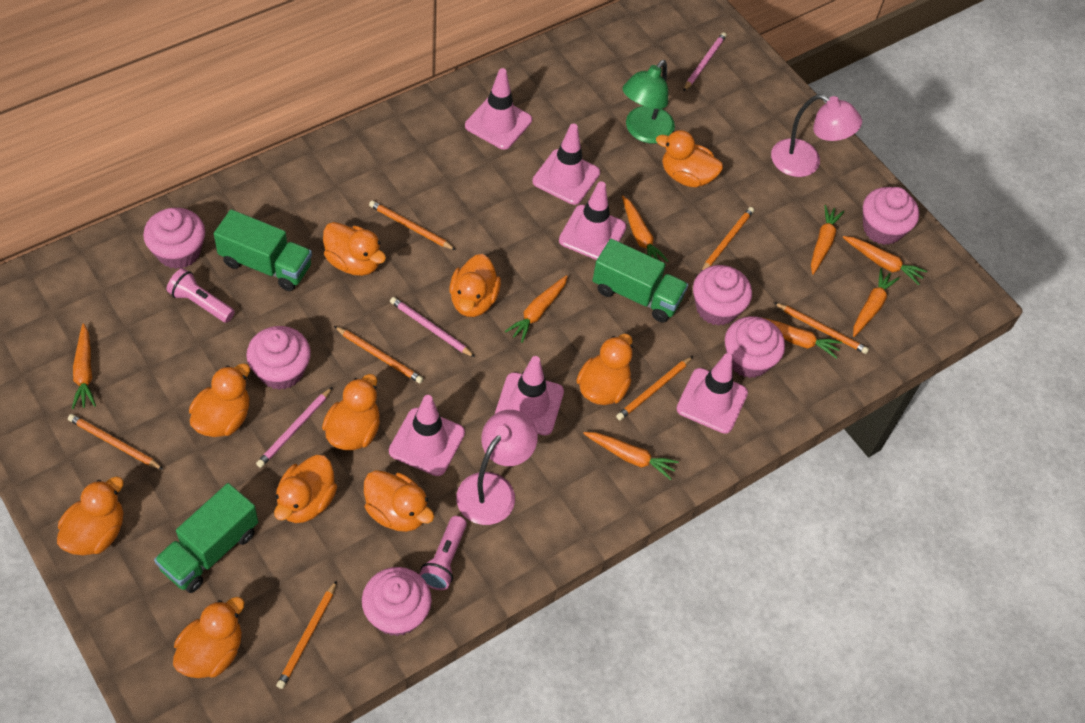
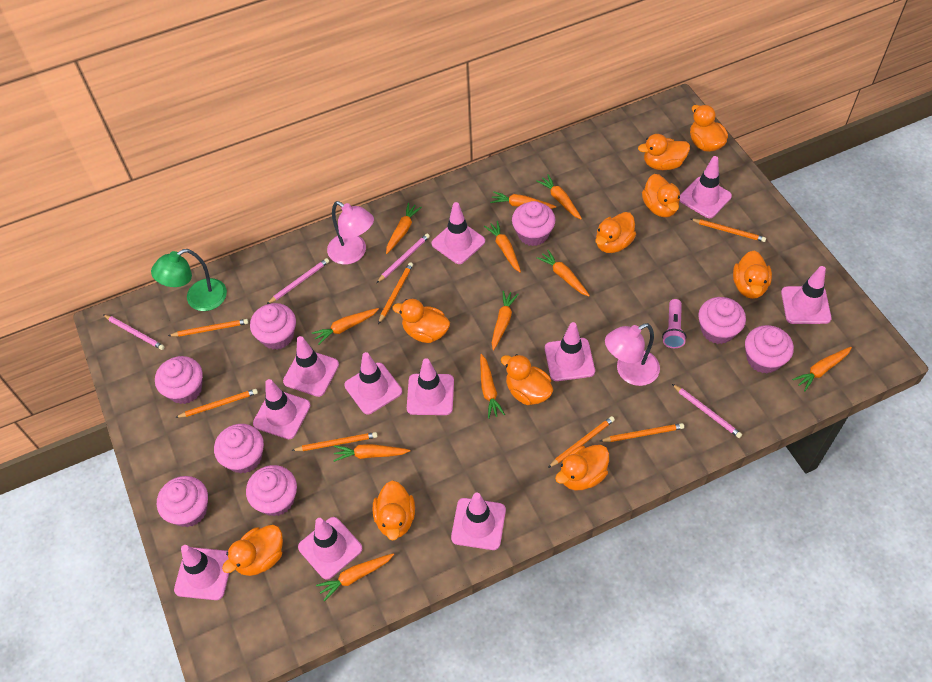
green truck: [154,483,258,593] [214,209,312,291] [592,239,688,323] = 3 -> none = 0
orange carrot: [72,323,96,409] [505,275,568,343] [583,432,679,480] [622,196,668,262] [764,318,842,359] [811,205,844,275] [843,236,927,285] [853,269,899,337] = 8 -> [312,308,379,345] [316,553,394,601] [333,444,410,462] [386,203,422,254] [480,354,505,419] [484,221,521,273] [490,191,556,209] [492,291,518,351] [537,174,582,220] [537,250,590,296] [792,347,852,391] = 11
pink cupcake: [143,208,205,269] [246,326,311,390] [362,567,432,636] [693,265,752,326] [725,316,785,378] [863,187,919,245] = 6 -> [155,356,203,404] [157,476,208,527] [214,424,264,474] [246,465,297,516] [250,303,296,350] [512,201,555,246] [698,297,746,344] [745,325,794,374] = 8
pink flashlight: [167,268,235,323] [419,516,467,590] = 2 -> [662,299,686,348] = 1
pink pencil: [256,387,333,468] [390,297,475,357] [683,32,727,91] = 3 -> [103,314,165,350] [267,258,329,304] [377,233,430,283] [672,384,742,438] = 4
pink traffic cone: [389,395,465,476] [465,68,532,150] [495,356,564,435] [532,124,600,205] [559,181,626,260] [676,353,748,434] = 6 -> [174,545,229,600] [253,379,310,439] [283,336,339,397] [298,517,362,580] [344,352,402,414] [407,358,454,415] [432,202,485,264] [451,493,506,550] [545,322,595,381] [679,156,732,218] [781,266,832,324] = 11

